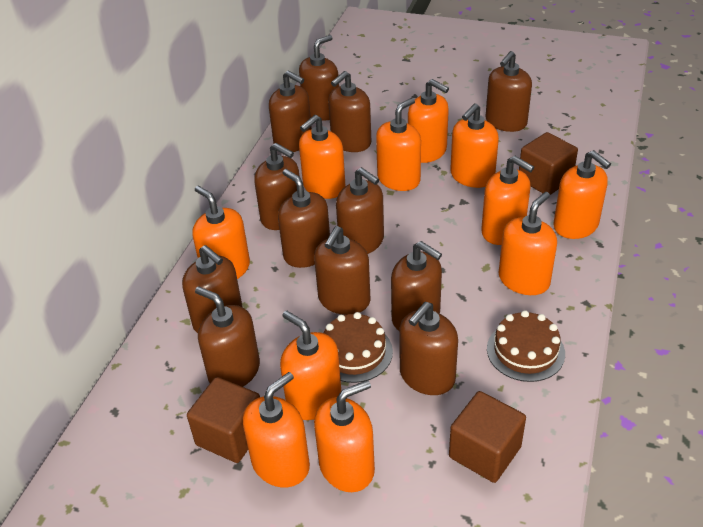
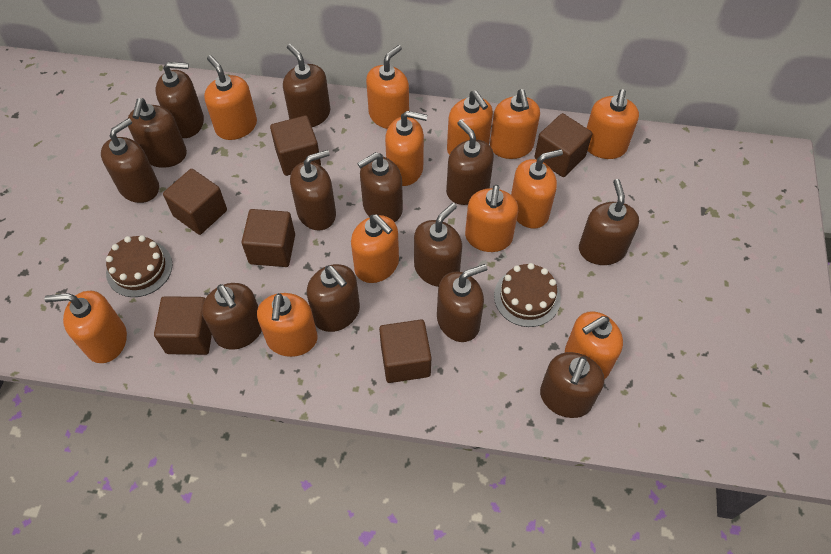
brown cube: [187,377,260,463] [449,391,526,483] [519,132,578,195] = 3 -> [154,296,212,355] [163,169,227,235] [242,209,295,267] [270,115,321,176] [379,320,431,383] [534,113,592,177] = 6
brown soap dispenser: [182,245,243,333] [195,286,260,387] [254,143,300,230] [269,71,312,152] [278,169,330,268] [299,35,339,120] [314,226,370,315] [328,71,371,152] [336,167,384,254] [391,241,442,331] [399,302,458,395] [485,51,532,132] = 12 -> [101,118,159,203] [127,98,187,168] [156,62,204,138] [202,283,262,350] [283,44,330,127] [290,150,336,231] [307,264,360,332] [357,152,403,222] [414,203,462,287] [437,264,487,342] [446,120,494,205] [540,352,604,418] [579,179,639,265] = 13
orange soap dispenser: [192,186,250,279] [243,372,310,487] [280,311,341,420] [299,115,346,199] [314,380,375,492] [376,98,421,191] [408,79,449,163] [450,103,499,188] [481,156,534,245] [499,192,557,295] [553,150,611,239] = 11 -> [44,291,127,363] [204,55,257,140] [257,293,317,357] [351,214,399,283] [366,45,409,129] [385,111,427,186] [447,91,493,155] [465,185,518,252] [490,89,540,159] [511,149,563,229] [565,311,623,379] [587,89,639,159] = 12

